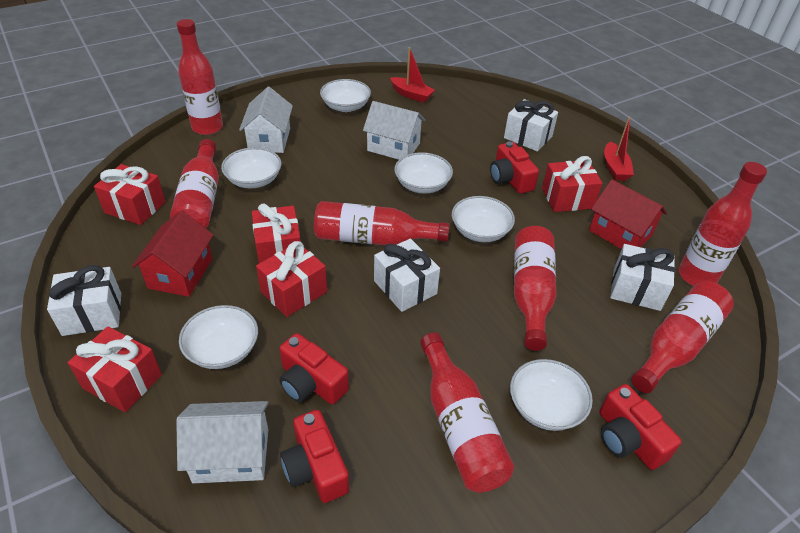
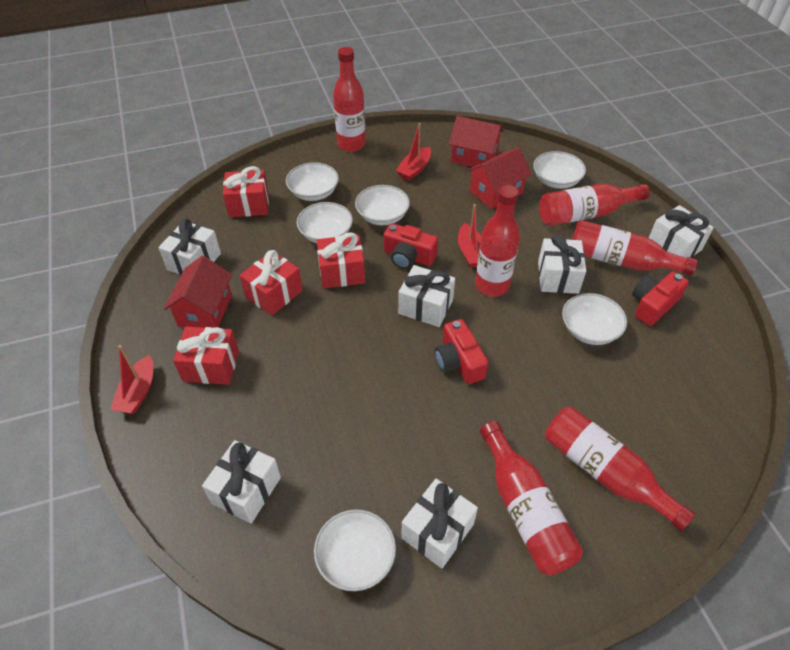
red boat: [390,47,435,103] [604,117,634,181] = 2 -> [110,345,153,414] [396,123,431,181] [458,204,482,268] = 3
red bottle: [170,139,219,228] [177,19,223,135] [314,201,449,245] [420,333,515,493] [514,226,557,351] [631,281,734,393] [679,162,767,286] = 7 -> [333,47,366,152] [475,185,520,297] [480,421,583,575] [539,183,650,226] [545,407,695,531] [572,220,697,276] = 6
red camera: [279,333,349,404] [280,410,349,503] [490,142,539,194] [600,384,682,470] = 4 -> [383,223,438,269] [435,319,488,384] [632,271,689,326] = 3
red gift: [68,326,162,412] [94,164,166,225] [252,204,301,263] [256,241,327,317] [542,156,603,212] = 5 -> [173,327,239,385] [223,166,269,217] [239,250,303,316] [317,232,365,288] = 4
red house: [132,211,213,297] [589,179,667,249] = 2 -> [164,255,232,328] [449,116,504,167] [467,147,532,209] = 3
white gift: [47,265,121,336] [374,238,440,312] [504,99,558,152] [610,244,675,311] = 4 -> [158,218,221,275] [202,440,281,523] [398,265,455,327] [401,479,478,568] [538,234,586,294] [649,205,714,258] = 6
white house: [176,401,268,483] [239,87,293,153] [363,101,425,160] = 3 -> none = 0

